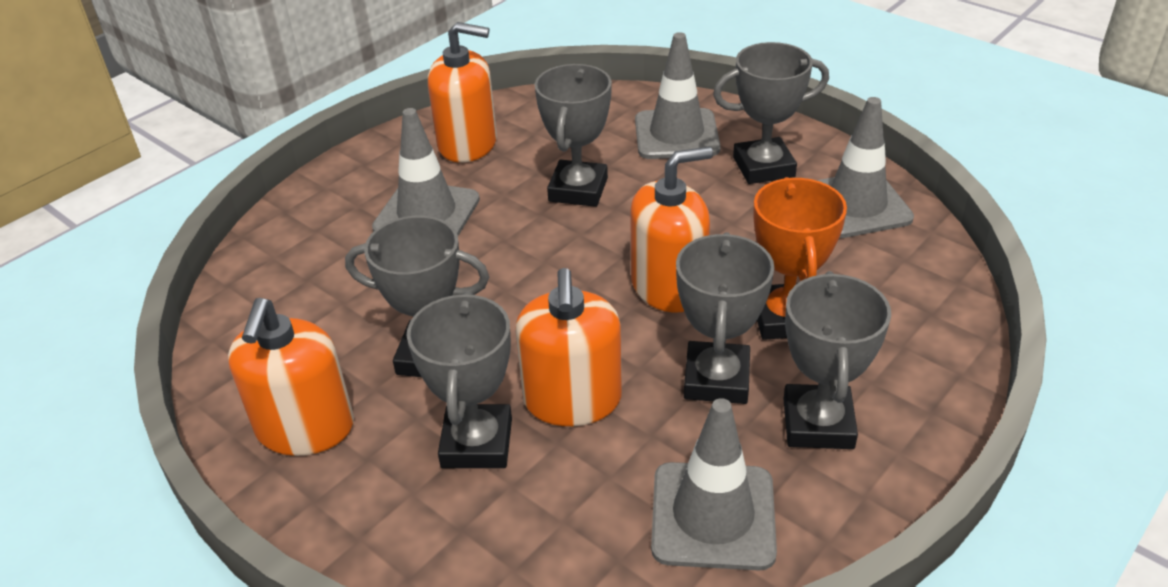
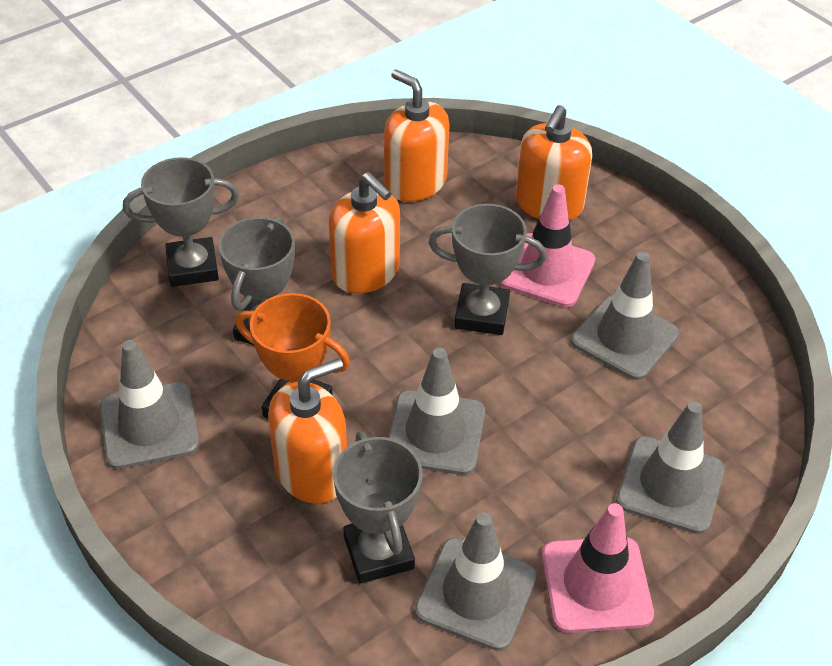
grey traffic cone: [372,108,480,236] [635,32,721,159] [651,398,777,570] [816,97,914,238] = 4 -> [100,340,200,469] [388,348,485,475] [415,512,537,651] [571,252,679,380] [616,401,725,534] = 5
grey trophy: [345,216,489,377] [407,291,512,468] [534,64,612,207] [676,232,775,404] [713,42,829,184] [783,271,891,449] = 6 -> [123,157,239,287] [218,216,295,345] [333,432,423,584] [429,204,547,335] = 4
pink traffic cone: none = 0 -> [499,184,595,307] [542,503,654,633] = 2

